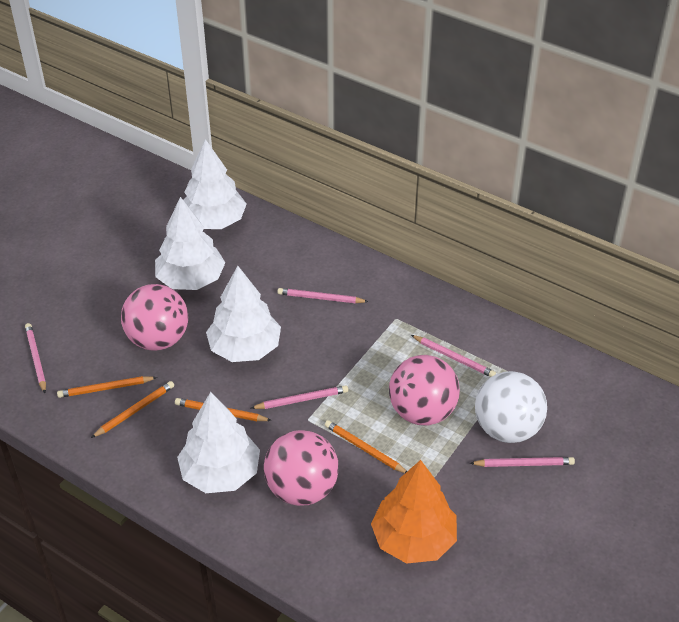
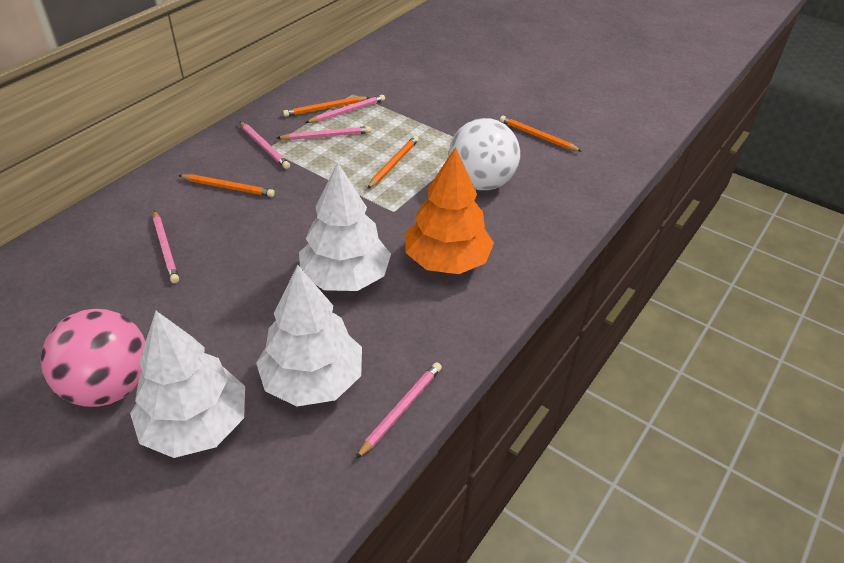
pink ball: [121,284,188,351] [264,430,339,506] [389,355,460,425] = 3 -> [41,309,146,407] = 1
white tree: [155,197,226,290] [177,392,260,493] [183,139,247,229] [206,266,281,362] = 4 -> [130,311,245,458] [256,265,362,407] [299,163,391,291] = 3

